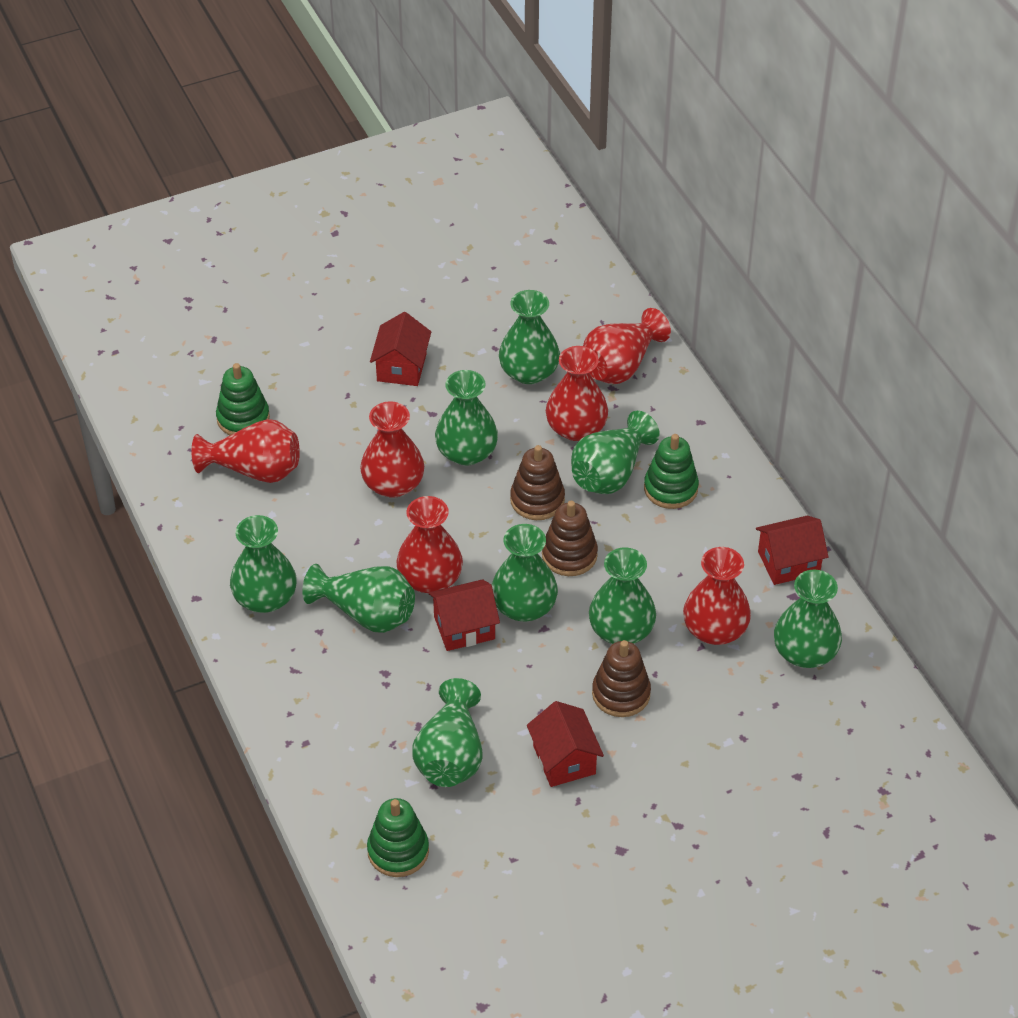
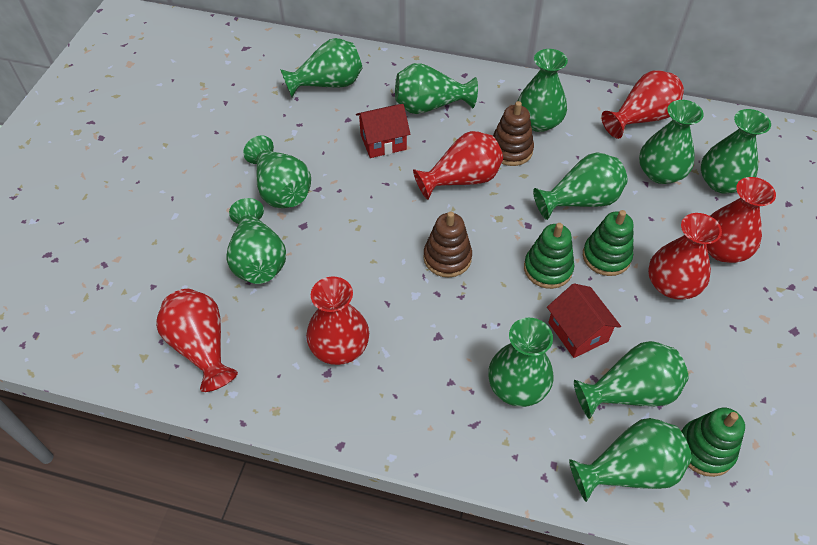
brown stacking toy: [510,445,565,520] [542,501,598,576] [592,640,651,717] = 3 -> [423,211,472,277] [493,101,534,166] = 2
green vase: [230,515,297,613] [302,564,415,633] [412,678,483,787] [435,370,498,466] [492,524,558,621] [499,290,560,384] [571,411,660,494] [589,547,656,644] [774,570,842,668] = 9 -> [227,198,286,284] [243,136,311,208] [280,38,362,97] [395,63,478,114] [488,318,554,407] [517,49,568,132] [533,152,627,220] [569,418,692,502] [574,341,688,419] [639,100,704,184] [701,109,771,194] = 11
red house: [370,312,431,386] [429,579,500,651] [527,701,604,787] [756,516,828,585] = 4 -> [356,104,410,158] [547,283,621,358] = 2

